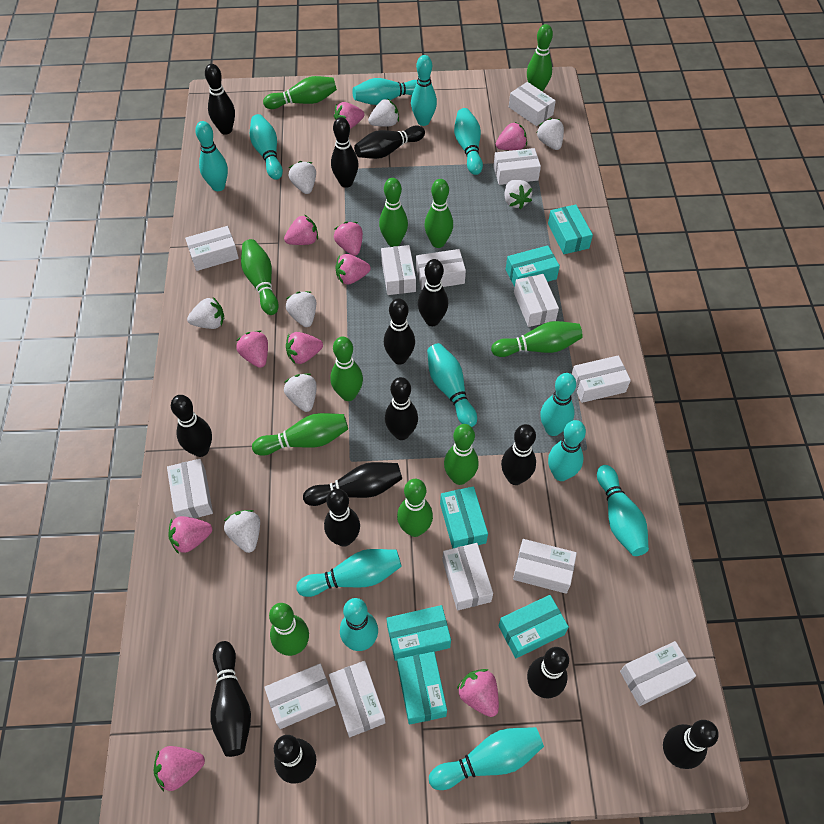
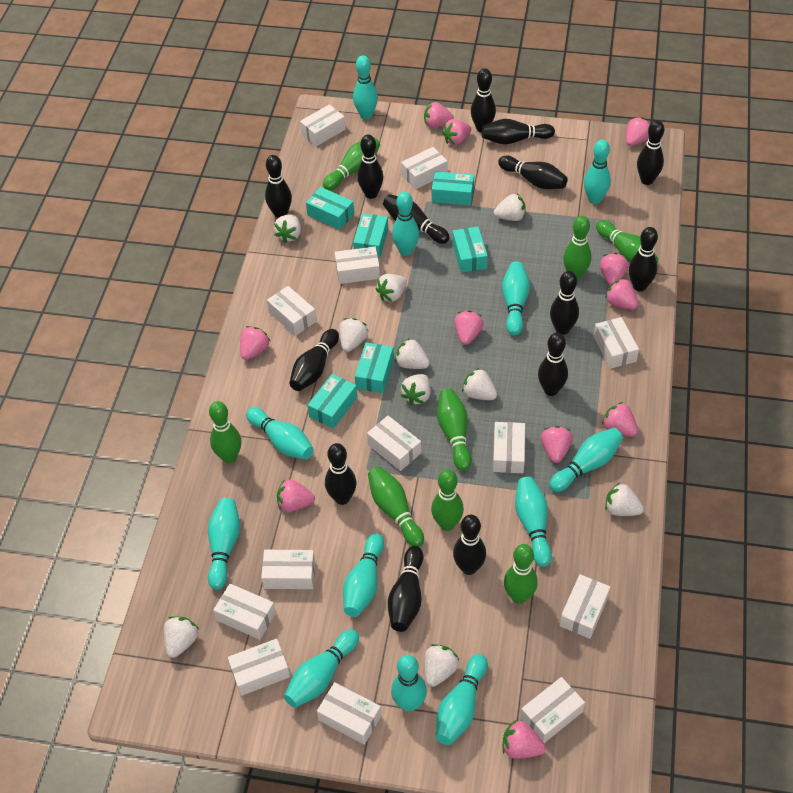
green bowling pin: [241,239,279,315] [252,413,348,456] [263,76,337,109] [269,603,309,656] [330,336,363,401] [379,178,408,247] [397,479,433,537] [424,179,453,248] [444,424,479,485] [491,321,583,357] [527,24,553,92] = 11 -> [209,401,241,463] [323,137,380,191] [368,467,424,547] [431,470,464,531] [437,389,472,471] [504,544,538,604] [563,216,591,280] [596,220,658,263] = 8
pink strawberry: [153,746,205,791] [168,516,212,554] [236,331,268,368] [284,214,318,245] [286,332,323,364] [334,102,364,129] [334,222,363,256] [335,254,371,284] [457,669,499,717] [496,122,527,150] = 10 -> [240,326,270,360] [277,479,315,512] [424,102,454,128] [442,119,471,145] [454,311,484,345] [503,720,546,759] [541,426,573,463] [600,253,629,285] [602,402,638,437] [605,278,638,310] [626,117,650,146] = 11
white strawberry: [187,297,224,329] [224,510,260,553] [284,373,317,412] [286,291,316,327] [288,161,316,194] [368,99,399,127] [504,180,532,210] [536,118,564,150] = 8 -> [164,616,199,658] [274,215,301,243] [339,318,368,352] [376,274,407,302] [395,338,430,369] [401,374,431,405] [424,644,460,687] [462,368,497,400] [494,193,526,221] [605,482,644,516] = 10

